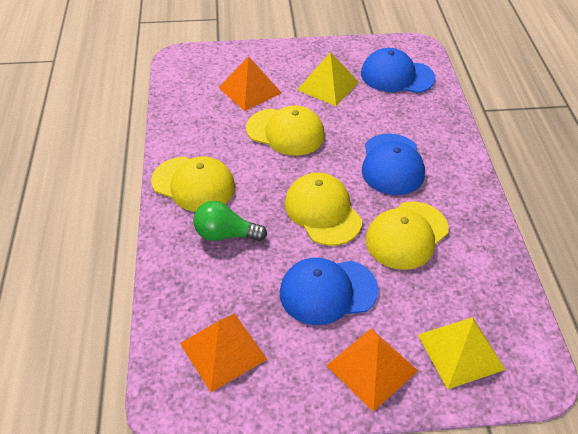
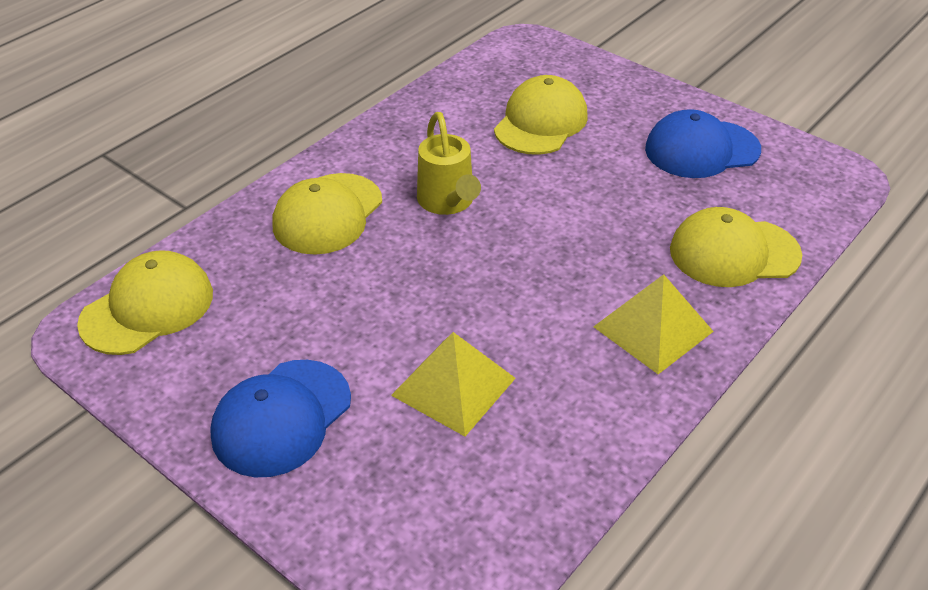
blue cap: [279,258,379,325] [361,48,435,93] [362,134,425,195] = 3 -> [210,360,351,477] [645,109,761,178] = 2
green light bulb: [193,201,267,241] = 1 -> none = 0
orange pyramid: [180,313,268,392] [218,56,282,111] [326,329,418,412] = 3 -> none = 0
yellow watering can: none = 0 -> [417,112,481,215] = 1

